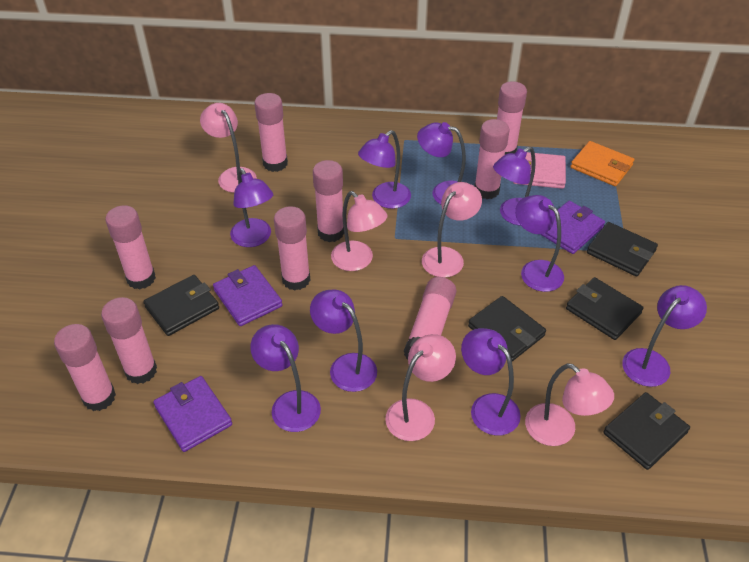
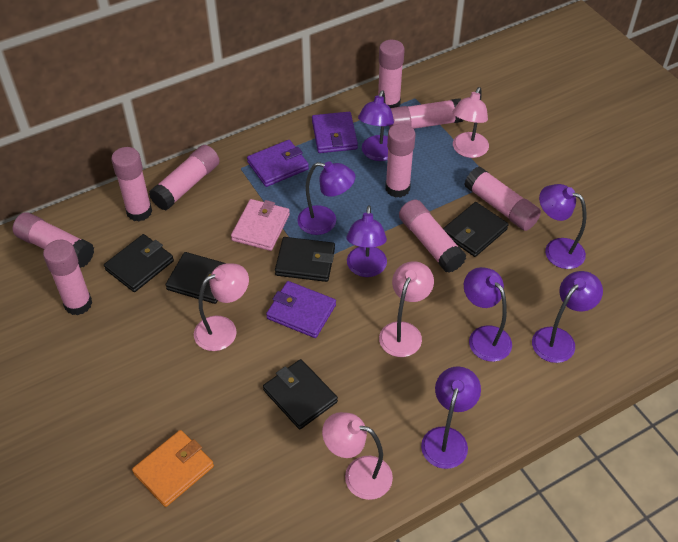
pink lamp: [200,103,257,193] [331,191,388,271] [385,334,456,441] [422,182,482,278] [525,363,614,446] = 5 -> [194,263,249,351] [322,412,393,500] [379,261,434,357] [453,87,489,158] = 4
purple lamp: [230,168,273,247] [250,324,321,432] [310,289,377,392] [358,130,411,209] [417,122,466,204] [461,328,521,436] [493,147,536,226] [515,195,564,292] [622,285,707,387] = 9 -> [297,161,356,235] [346,206,387,277] [358,91,394,161] [421,366,481,469] [464,267,512,362] [532,271,603,363] [539,184,586,269] = 7

